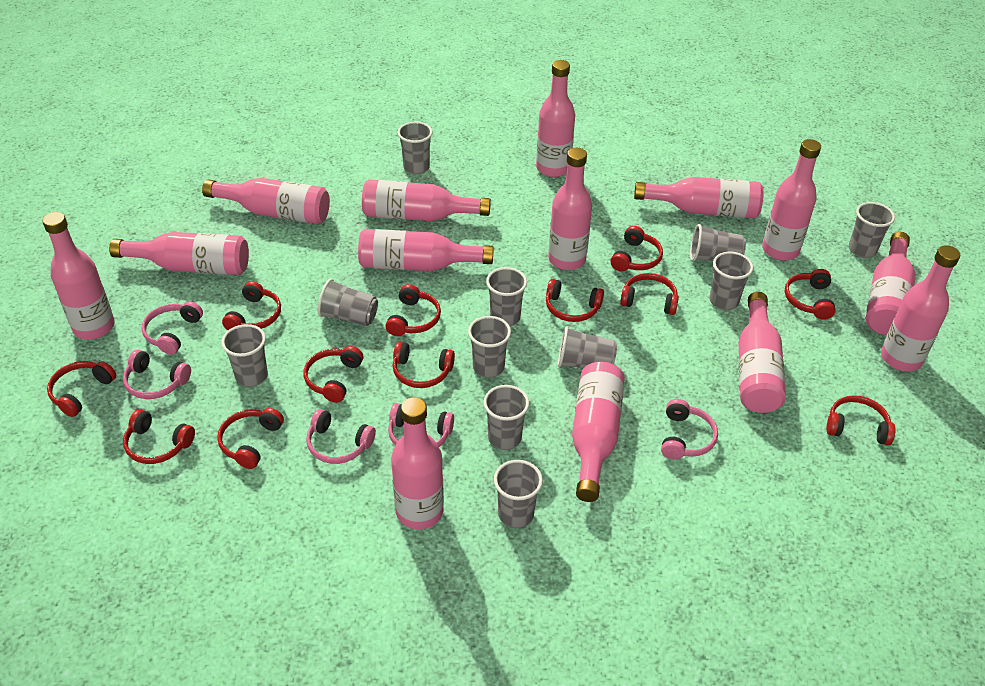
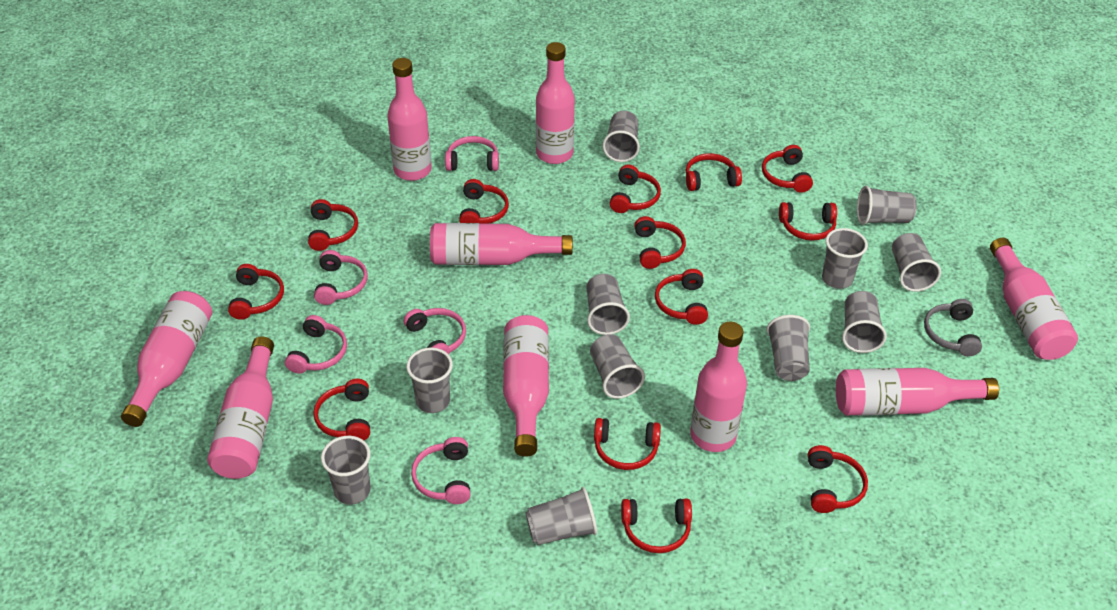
grey headphones: none = 0 -> [924,299,982,356] = 1
pink bottle: [42,212,115,340] [109,232,249,275] [202,178,330,224] [358,229,494,271] [362,179,491,221] [391,397,444,529] [536,60,575,177] [548,148,592,270] [572,362,625,502] [634,177,764,218] [738,292,786,413] [762,139,821,261] [866,232,916,335] [881,245,960,372] = 14 -> [121,291,212,427] [207,336,274,479] [387,58,432,181] [430,223,573,265] [503,315,549,457] [536,42,575,164] [690,321,747,452] [836,368,999,416] [990,238,1078,360] = 9
red headphones: [47,361,116,417] [123,409,195,464] [217,408,284,469] [222,281,281,330] [304,346,364,403] [386,284,441,336] [392,342,455,388] [546,279,604,322] [611,226,663,271] [620,273,679,315] [785,269,836,320] [827,395,895,445] = 12 -> [228,264,284,320] [308,199,358,251] [313,379,370,440] [459,179,509,224] [594,418,661,470] [610,165,661,213] [621,498,692,553] [634,216,686,269] [655,269,708,325] [686,153,742,191] [762,145,813,193] [779,202,837,241] [808,445,868,513] = 13

